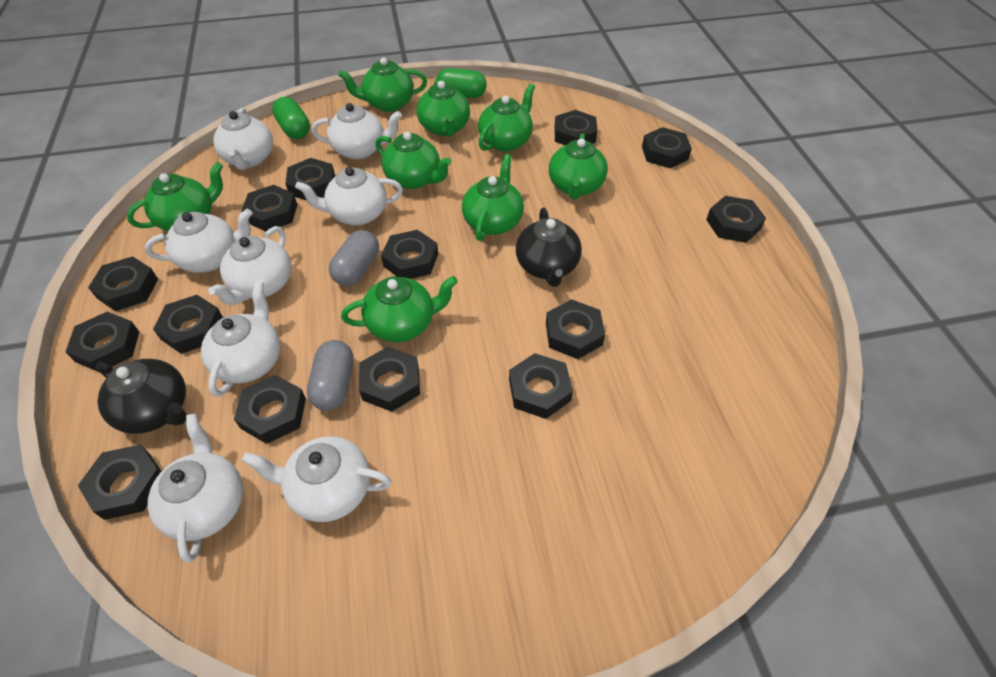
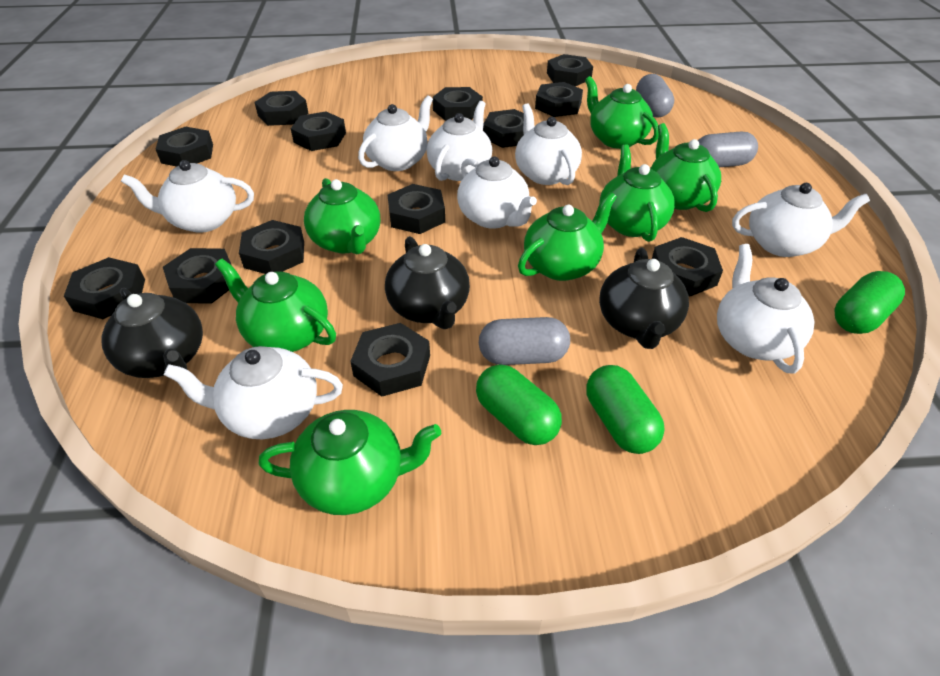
black nut: [66,312,139,372] [78,445,161,520] [88,256,158,311] [153,295,223,354] [234,375,306,444] [241,185,298,232] [286,158,335,201] [359,347,420,412] [381,230,438,279] [509,353,573,419] [546,299,605,359] [554,110,598,145] [642,127,692,168] [706,196,766,243] = 14 -> [64,257,145,319] [156,127,213,167] [163,248,232,304] [239,220,304,274] [254,91,309,126] [291,111,346,151] [350,323,430,397] [388,184,445,234] [432,87,483,121] [483,109,524,148] [535,82,583,117] [547,54,593,86] [652,237,723,297] = 13
black teapot: [96,359,187,434] [516,208,582,287] = 2 -> [102,288,203,378] [385,236,470,329] [599,248,689,349] = 3
green capsule: [272,97,310,139] [436,68,487,98] = 2 -> [476,364,562,445] [586,365,665,454] [834,271,905,334] = 3
green teapot: [127,162,223,231] [338,57,427,112] [341,276,458,342] [376,132,452,189] [417,79,470,137] [462,154,524,241] [478,84,535,152] [549,133,608,200] = 8 -> [215,259,336,352] [259,410,441,515] [304,178,380,254] [518,192,617,281] [585,76,658,149] [599,144,675,242] [650,123,721,212] = 7
grey capsule: [307,340,353,410] [329,230,379,286] = 2 -> [479,317,570,365] [636,74,674,117] [698,132,758,167] = 3

